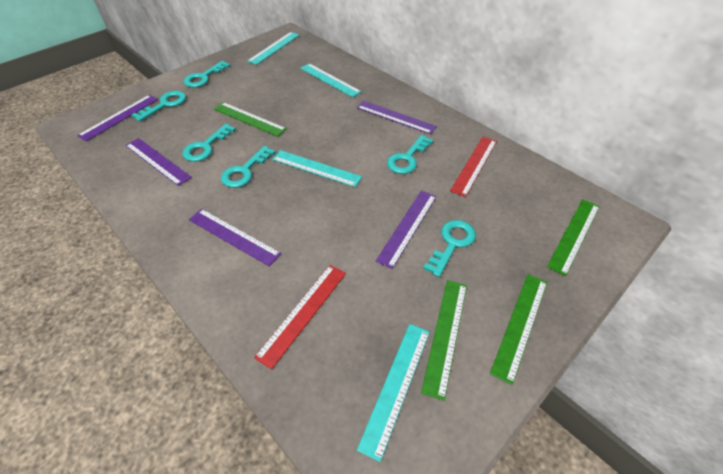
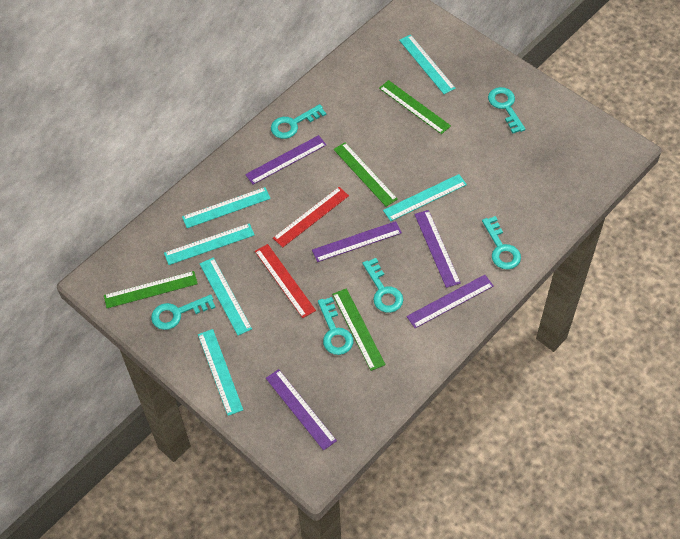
turquoise ruler: [247,32,299,65] [272,150,362,187] [300,63,362,97] [357,324,430,462] = 4 -> [164,223,254,265] [182,187,271,228] [198,329,243,416] [200,258,252,336] [383,174,467,221] [399,35,456,94] = 6

